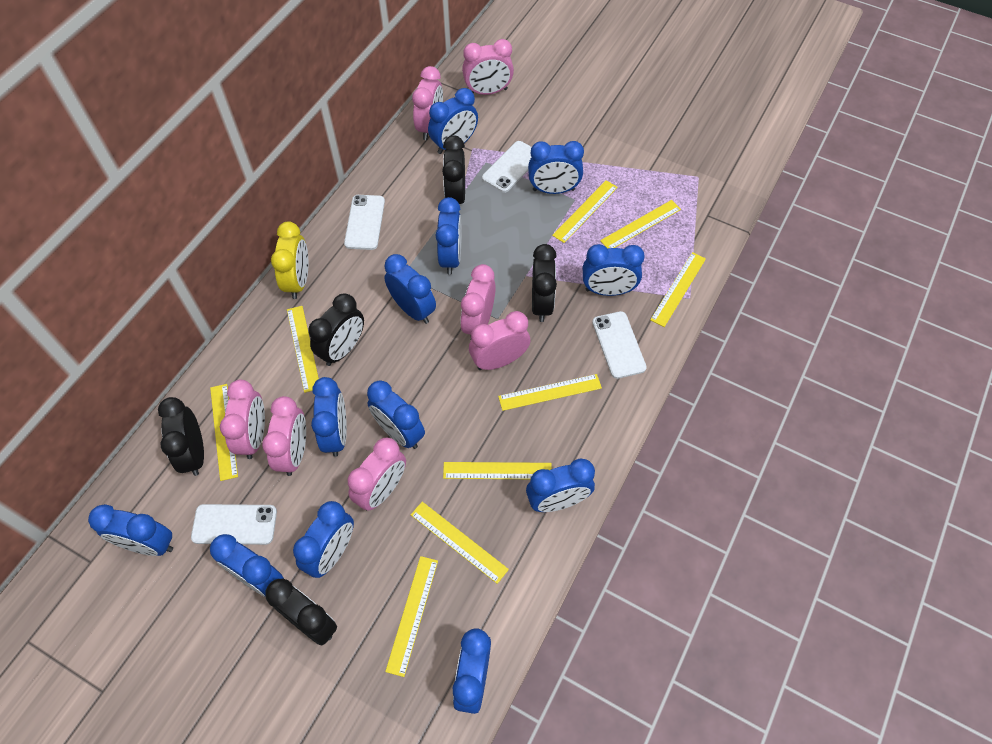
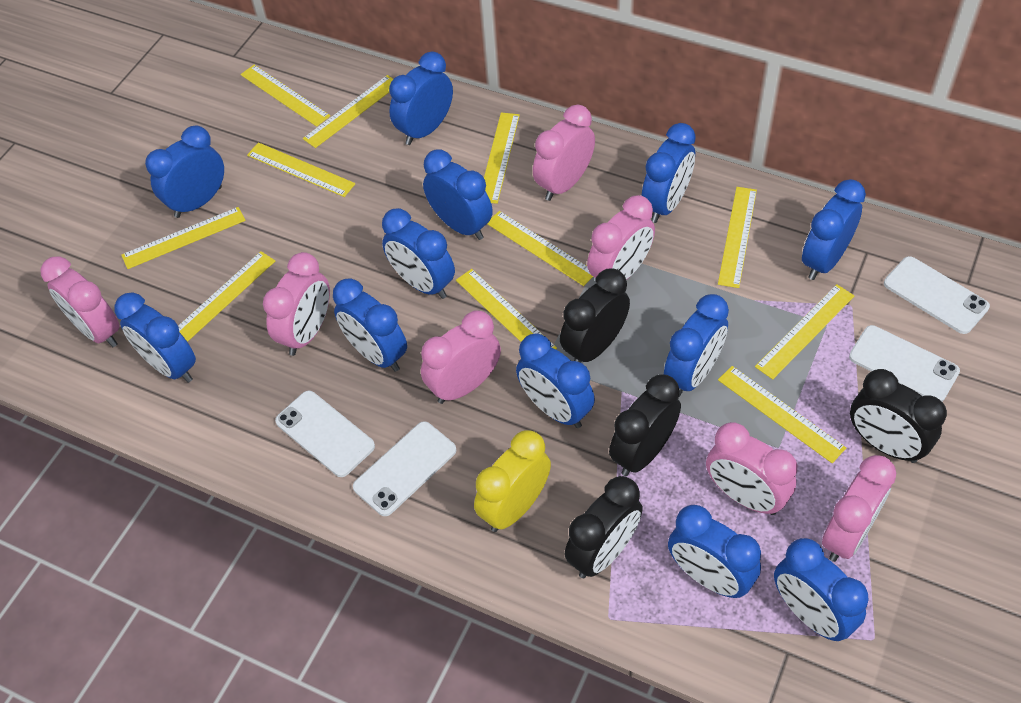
black clock: [158,397,204,476] [265,579,337,646] [308,294,364,366] [442,136,465,204] [532,244,557,322] = 5 -> [560,268,630,363] [565,476,643,578] [609,374,681,476] [850,369,947,463] = 4
yellow ruler: [210,384,238,481] [287,306,319,393] [385,556,438,677] [411,502,509,584] [443,462,552,479] [498,374,602,411] [552,180,618,243] [600,200,681,249] [650,252,706,327] = 9 -> [121,207,246,269] [178,251,275,342] [240,65,330,127] [247,142,355,197] [303,75,393,148] [456,269,557,349] [484,112,520,204] [487,211,593,286] [718,187,757,288] [718,366,846,463] [755,284,854,379] = 11

